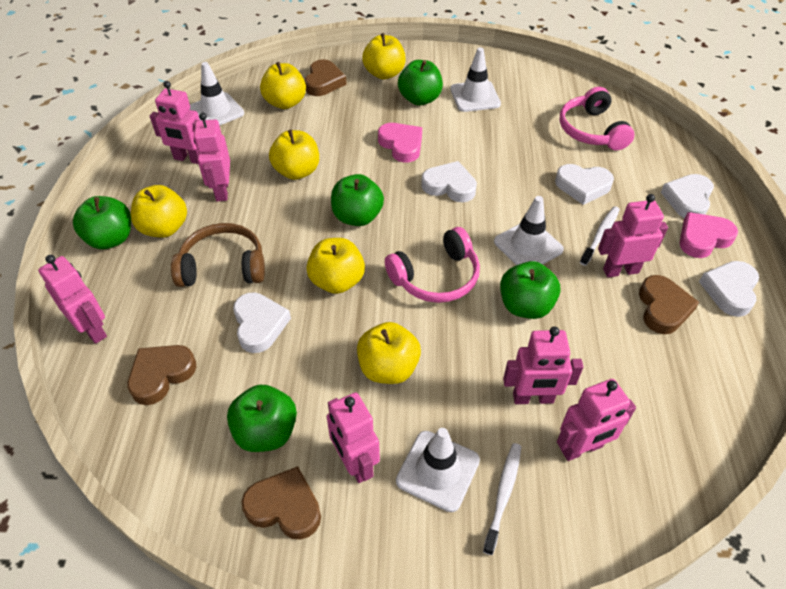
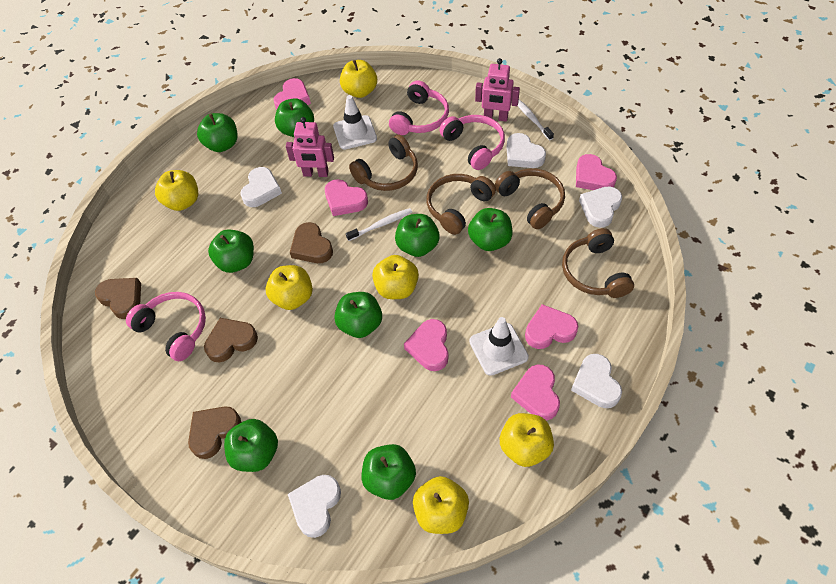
brown headphones: [171,223,265,287] = 1 -> [349,135,418,191] [427,174,496,235] [495,169,565,229] [562,228,634,298] = 4
green apple: [73,196,131,249] [227,385,297,452] [331,174,384,226] [398,60,443,105] [500,261,561,319] = 5 -> [197,113,238,152] [208,230,254,273] [224,419,278,472] [275,98,314,137] [334,292,382,338] [362,444,416,500] [395,214,440,257] [468,208,513,251] = 8
pink headphones: [385,227,480,303] [559,87,634,150] = 2 -> [126,292,206,361] [389,80,449,135] [440,115,505,170] = 3
pink heart: [378,123,422,163] [680,212,738,258] = 2 -> [273,78,311,110] [325,179,368,216] [404,319,448,371] [511,364,560,421] [525,304,578,349] [576,154,617,190] = 6
pink robot: [38,255,107,344] [150,81,200,164] [194,113,230,201] [327,392,380,483] [503,326,584,404] [557,379,636,461] [598,194,668,277] = 7 -> [286,117,334,177] [475,58,520,122] = 2
white traffic cone: [190,62,244,126] [396,428,480,512] [450,47,501,112] [494,196,564,265] = 4 -> [333,95,377,150] [469,317,529,376] = 2

